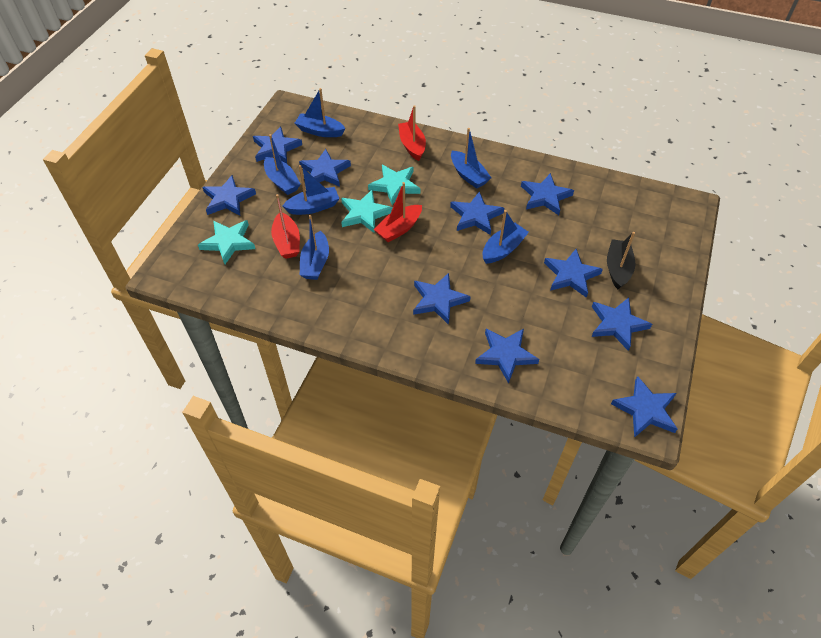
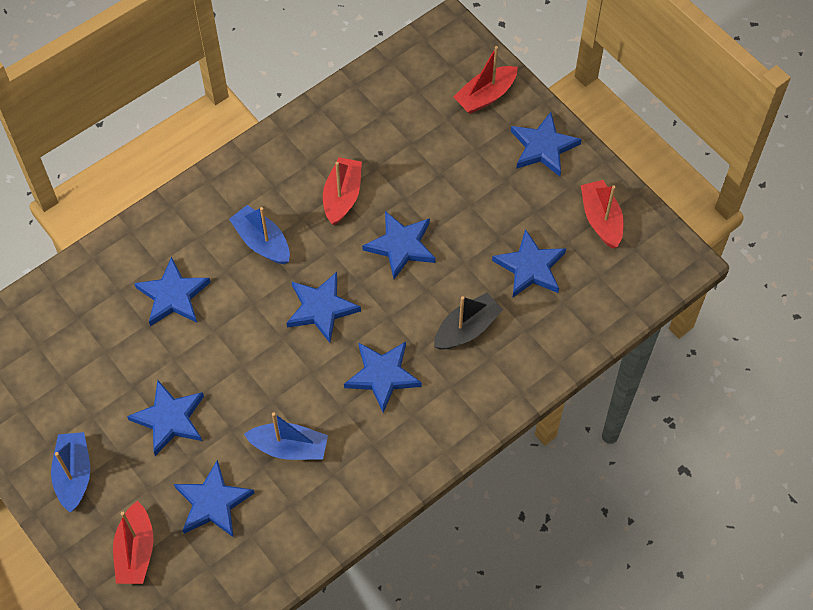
blue boat: [264,134,301,195] [282,165,340,215] [295,88,345,137] [300,215,329,280] [451,128,491,189] [483,210,529,264] = 6 -> [51,432,90,513] [229,205,290,264] [244,412,328,460] = 3
blue star: [202,175,256,216] [253,126,302,164] [299,149,351,187] [413,273,471,325] [450,191,504,235] [475,329,539,384] [521,173,574,215] [544,249,603,298] [592,298,652,351] [611,376,677,438] = 10 -> [127,380,204,456] [134,257,211,326] [174,460,254,537] [286,272,361,343] [344,342,422,413] [362,211,436,279] [492,229,566,297] [511,112,582,176] = 8
red boat: [271,194,300,259] [374,182,422,242] [398,105,426,161] = 3 -> [113,501,154,584] [323,157,362,225] [453,46,518,114] [581,180,624,249] = 4
turquoise star: [198,220,255,264] [341,190,393,233] [368,165,420,205] = 3 -> none = 0

